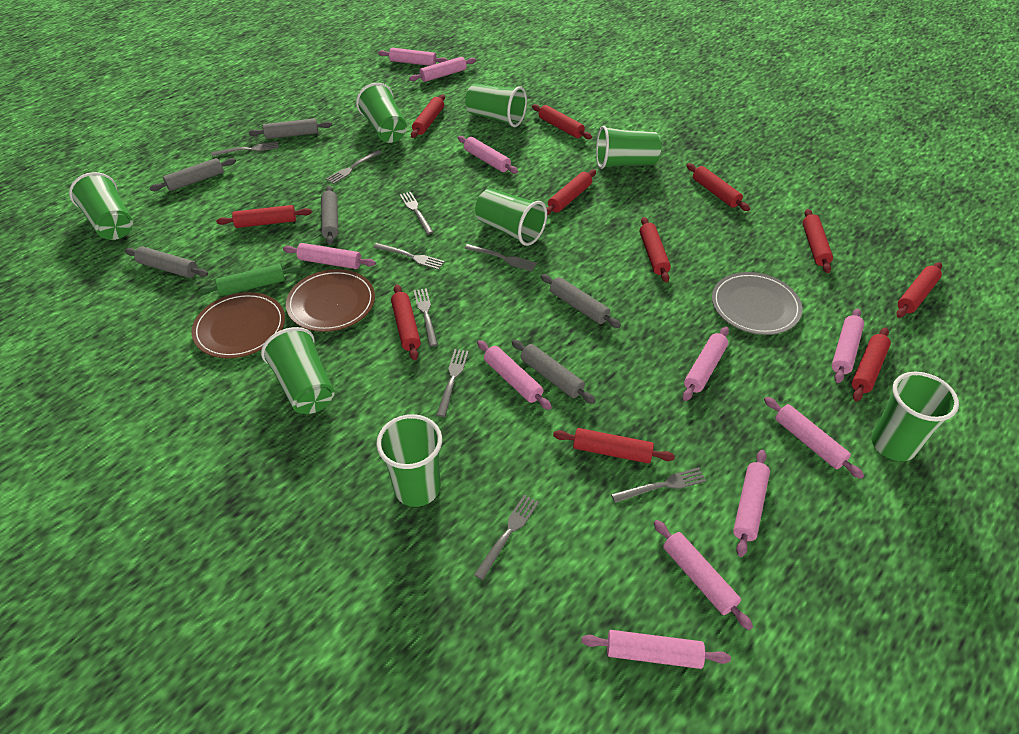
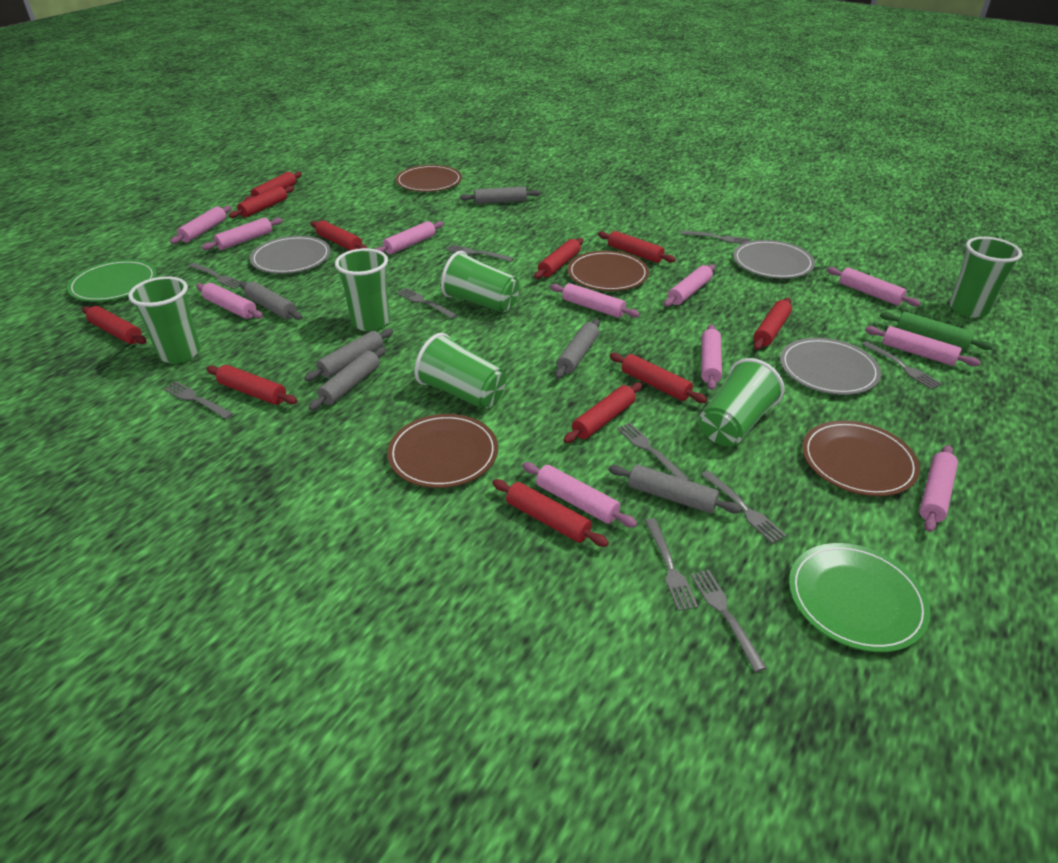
brown plate: [192,292,285,358] [286,269,375,332] = 2 -> [387,414,498,488] [396,165,462,192] [568,251,649,291] [802,420,920,496] = 4
green cup: [69,172,133,240] [261,327,334,414] [356,83,407,143] [376,414,442,507] [465,83,527,127] [475,188,547,246] [596,126,661,169] [871,372,959,461] = 8 -> [128,276,200,364] [335,248,390,331] [414,333,506,409] [441,251,519,313] [699,358,784,446] [949,237,1022,318] = 6
green plate: none = 0 -> [67,260,157,302] [789,543,931,652] = 2
grey fork: [212,141,279,157] [326,150,382,184] [373,243,445,270] [400,192,433,234] [414,288,438,347] [437,349,469,417] [464,244,537,272] [474,495,539,580] [611,467,706,503] = 9 -> [163,382,233,419] [189,263,241,289] [397,288,457,319] [446,244,514,262] [617,423,690,481] [645,518,698,611] [681,231,750,244] [691,570,767,672] [701,470,787,544] [862,341,942,389] = 10
grey plate: [712,272,802,335] = 1 -> [250,236,331,274] [733,240,815,279] [780,338,881,395] = 3

